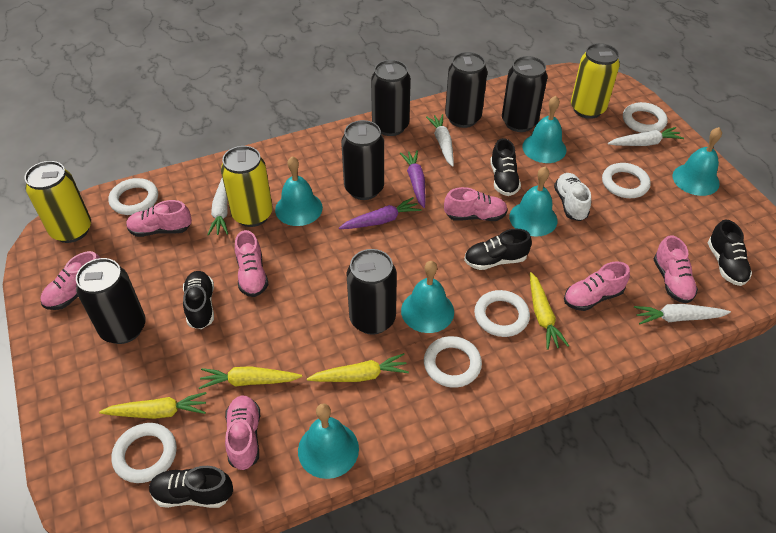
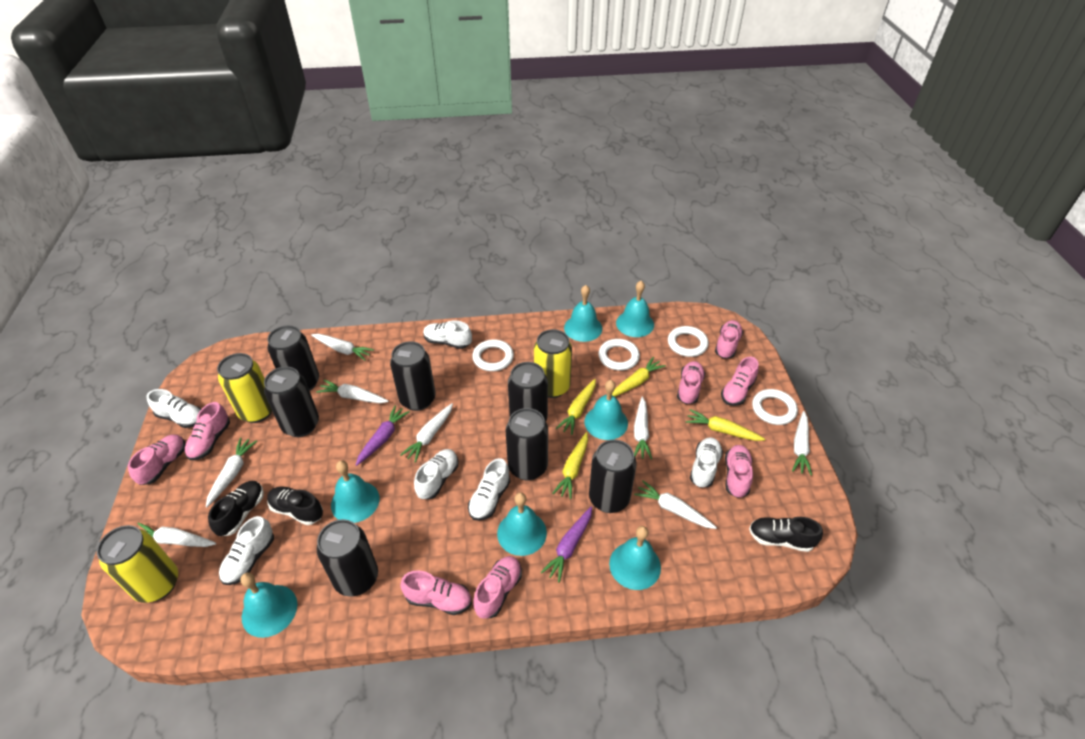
black can: [76,258,145,344] [341,120,384,200] [346,249,397,335] [371,60,411,136] [445,52,487,128] [502,56,548,132] = 6 -> [264,367,319,437] [267,325,319,391] [317,519,378,597] [390,341,436,411] [506,408,548,481] [508,362,548,421] [589,439,637,513] = 7
black shoe: [149,466,233,508] [183,271,214,329] [464,229,532,270] [490,138,521,196] [708,220,752,286] = 5 -> [208,481,264,536] [267,486,323,525] [749,517,823,552] = 3
pink shoe: [41,251,101,310] [126,200,192,237] [225,395,260,470] [235,230,268,297] [444,187,508,221] [564,261,630,311] [654,235,698,303] = 7 -> [128,435,185,485] [185,402,230,460] [400,570,472,615] [473,556,522,619] [677,361,705,404] [715,320,743,359] [721,357,759,406] [725,445,753,498] = 8
turquoise bell: [275,156,323,226] [298,403,359,479] [401,261,454,333] [509,167,557,237] [522,96,567,163] [673,127,722,196] = 6 -> [240,572,297,638] [331,461,380,523] [497,492,547,556] [564,285,602,342] [585,380,628,440] [609,526,661,590] [616,281,654,337] = 7
white carrot: [207,178,228,236] [426,114,454,167] [608,127,684,146] [634,304,731,324] = 4 -> [137,523,216,547] [206,438,257,507] [311,334,374,361] [316,380,389,403] [400,403,453,463] [634,397,652,460] [634,481,717,529] [792,411,812,476] = 8
white ring: [109,178,158,215] [112,423,177,483] [424,336,482,388] [474,290,530,337] [602,163,651,198] [623,102,668,133] = 6 -> [472,340,514,371] [598,339,640,371] [668,326,709,357] [752,389,798,425] = 4
white shoe: [554,173,591,221] = 1 -> [147,389,201,428] [219,516,274,585] [414,449,458,499] [423,321,472,349] [468,458,510,521] [690,437,723,488] = 6

